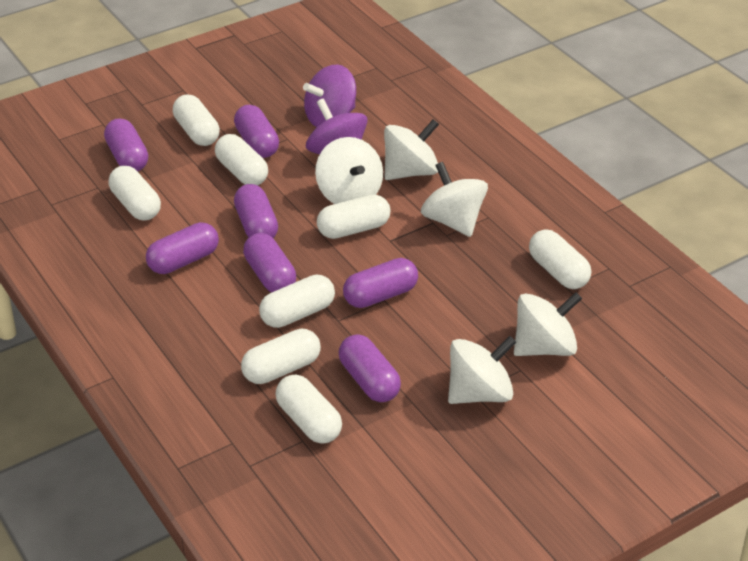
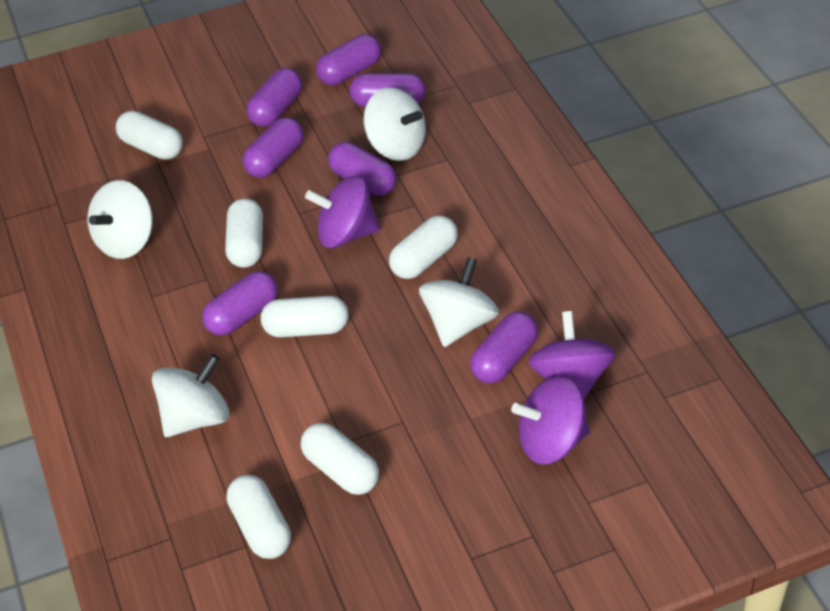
purple spinning top: [303,64,356,127] [306,98,368,154] = 2 -> [305,176,380,248] [511,376,590,464] [528,311,616,399] = 3
white capsule: [109,166,161,221] [173,94,220,146] [215,134,268,186] [241,328,321,384] [259,274,335,328] [275,375,342,444] [317,195,391,239] [529,229,591,289] = 8 -> [116,111,183,160] [225,198,263,268] [227,475,291,559] [261,296,349,337] [301,423,379,495] [389,215,458,279] = 6
white spinning top: [315,137,383,204] [384,119,439,180] [421,162,488,237] [448,336,516,404] [514,292,582,356] = 5 -> [88,180,153,259] [152,354,229,437] [364,87,426,161] [419,257,499,347] = 4

